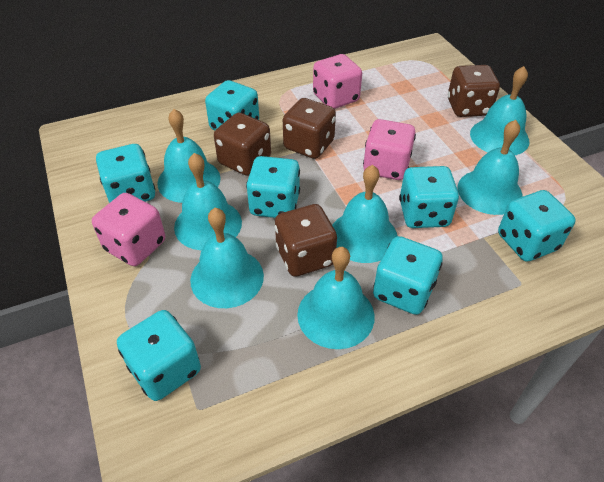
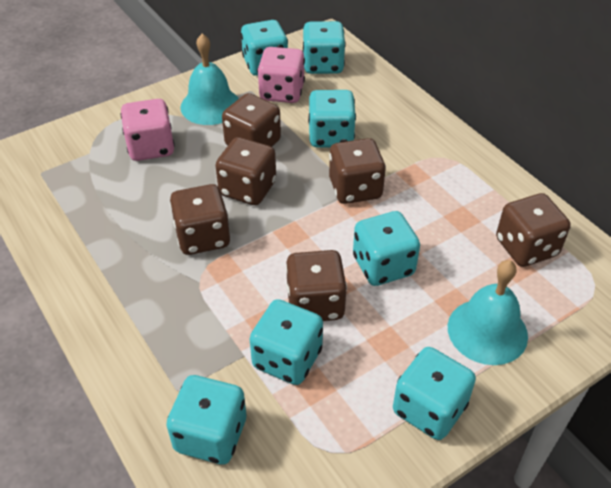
brown dice: [214,113,271,176] [275,204,337,277] [283,98,336,159] [448,65,500,117] = 4 -> [170,184,230,255] [215,137,276,205] [222,93,281,147] [286,250,347,321] [329,138,386,204] [496,193,571,267] = 6
pink dice: [92,193,165,266] [313,54,362,109] [363,119,416,180] = 3 -> [121,99,175,161] [257,47,305,103] = 2
turquoise bell: [157,109,221,203] [174,153,242,250] [190,208,264,308] [297,247,375,349] [332,165,397,263] [458,120,523,215] [470,66,529,155] = 7 -> [180,34,239,125] [448,260,528,365] = 2

